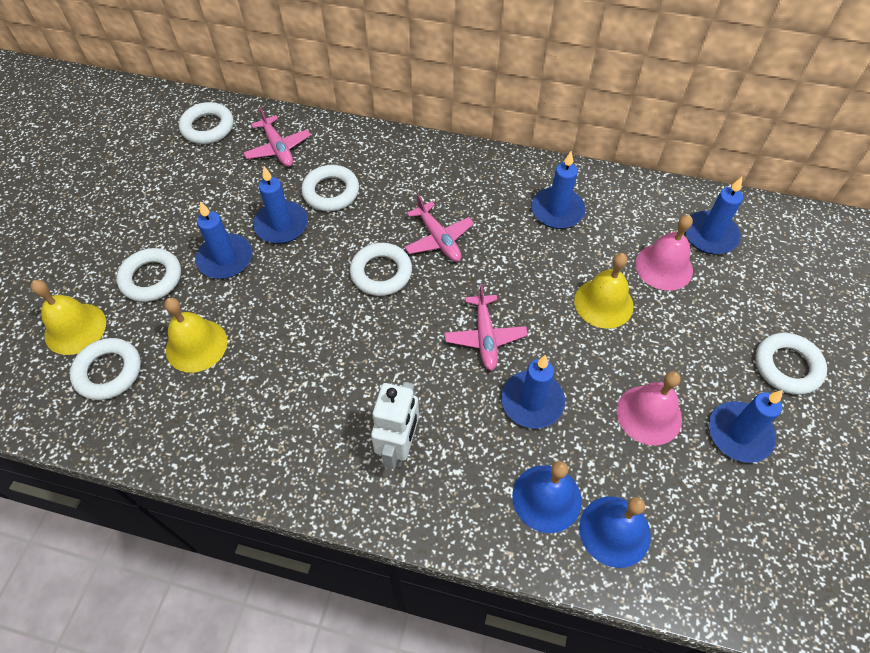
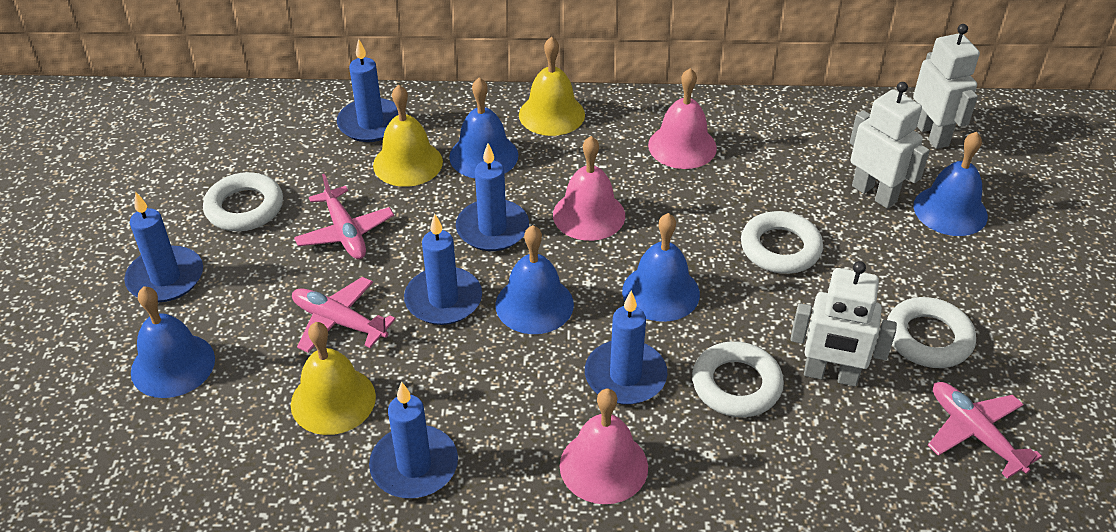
blue bell: [512,461,582,533] [579,496,651,568] = 2 -> [131,286,215,398] [449,77,518,178] [496,225,574,334] [622,213,700,322] [913,132,988,236] = 5
pink bell: [617,371,682,445] [635,215,693,291] = 2 -> [553,136,625,241] [560,389,648,504] [648,68,717,169] = 3
white ring: [70,338,141,400] [116,248,181,302] [179,102,234,144] [301,165,359,211] [350,243,412,296] [755,333,827,395] = 6 -> [203,172,283,231] [692,341,784,417] [741,211,823,274] [887,297,976,368] = 4
white robot: [371,382,419,469] = 1 -> [790,261,897,386] [850,82,930,209] [913,24,980,149] = 3

